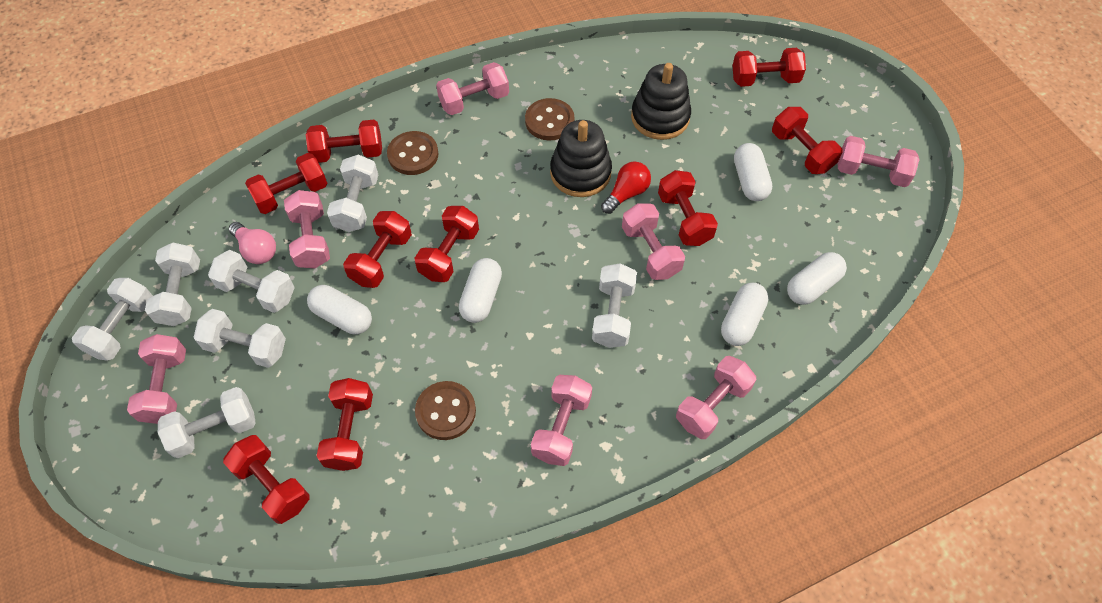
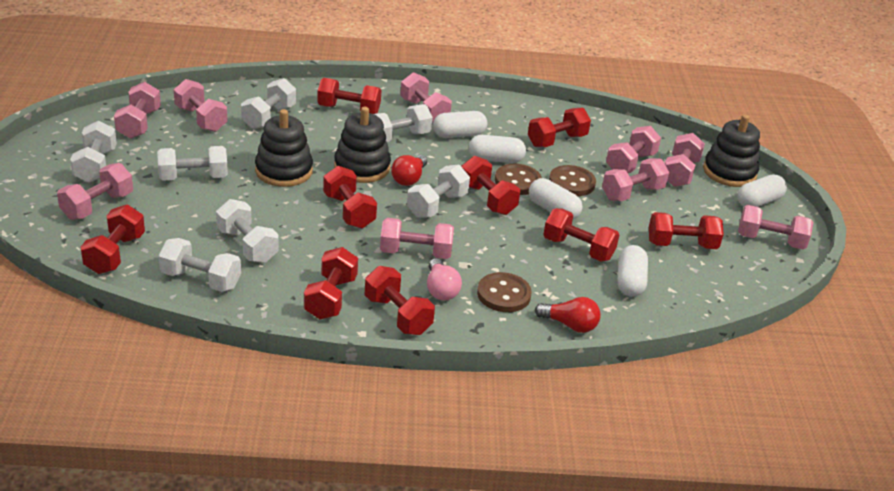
black stacking toy: [550,120,612,197] [631,63,691,140] = 2 -> [255,109,313,187] [334,107,391,183] [703,115,760,187] = 3
pink dumbbell: [127,334,186,424] [284,190,330,269] [436,62,509,115] [531,375,592,466] [622,203,685,280] [676,356,756,439] [837,136,920,187] = 7 -> [57,163,133,220] [114,82,161,139] [174,79,228,132] [380,218,454,259] [400,72,452,122] [602,158,669,201] [606,126,661,173] [665,133,705,187] [738,205,813,249] = 9
red light bulb: [601,161,651,214] = 1 -> [391,155,427,186] [535,297,601,333] = 2

